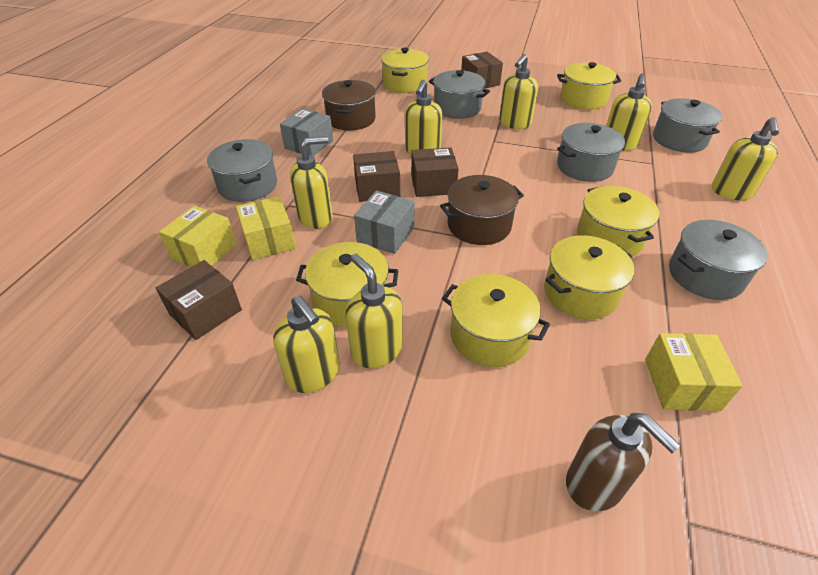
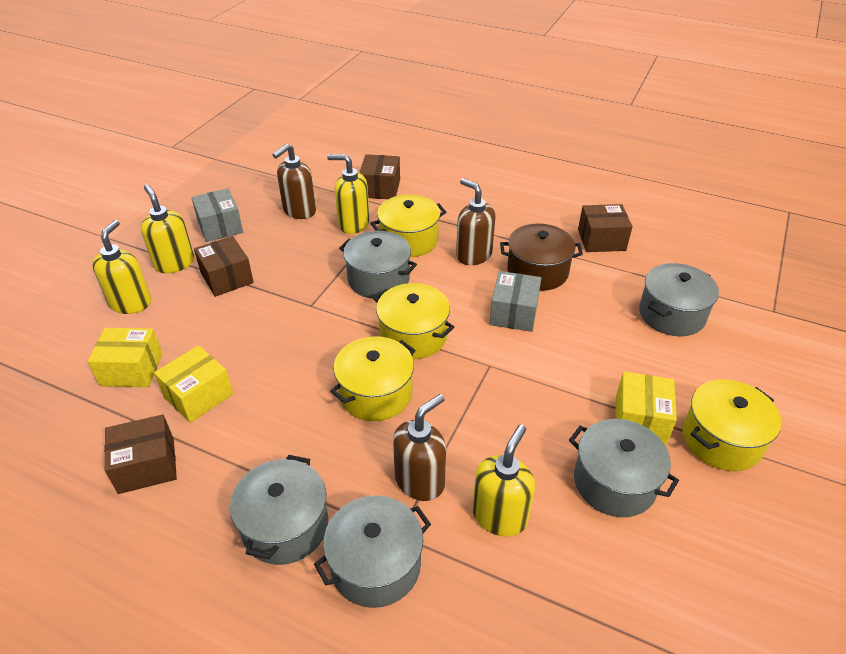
brown pot: [322,80,376,130] [440,175,524,245] = 2 -> [500,223,583,291] = 1
brown soap dispenser: [566,413,681,511] = 1 -> [272,143,316,219] [393,394,446,501] [456,178,496,265] = 3
yellow pot: [296,242,398,328] [381,48,429,93] [442,274,550,367] [544,235,635,320] [557,62,621,110] [577,186,659,256] = 6 -> [330,336,415,421] [370,195,446,257] [374,283,454,359] [683,379,781,471] = 4
yellow soap dispenser: [273,295,340,393] [290,136,333,229] [346,254,403,368] [405,80,442,155] [499,54,538,129] [606,73,652,151] [712,117,779,200] = 7 -> [92,220,151,314] [141,185,194,273] [327,154,370,234] [473,424,535,536] = 4

